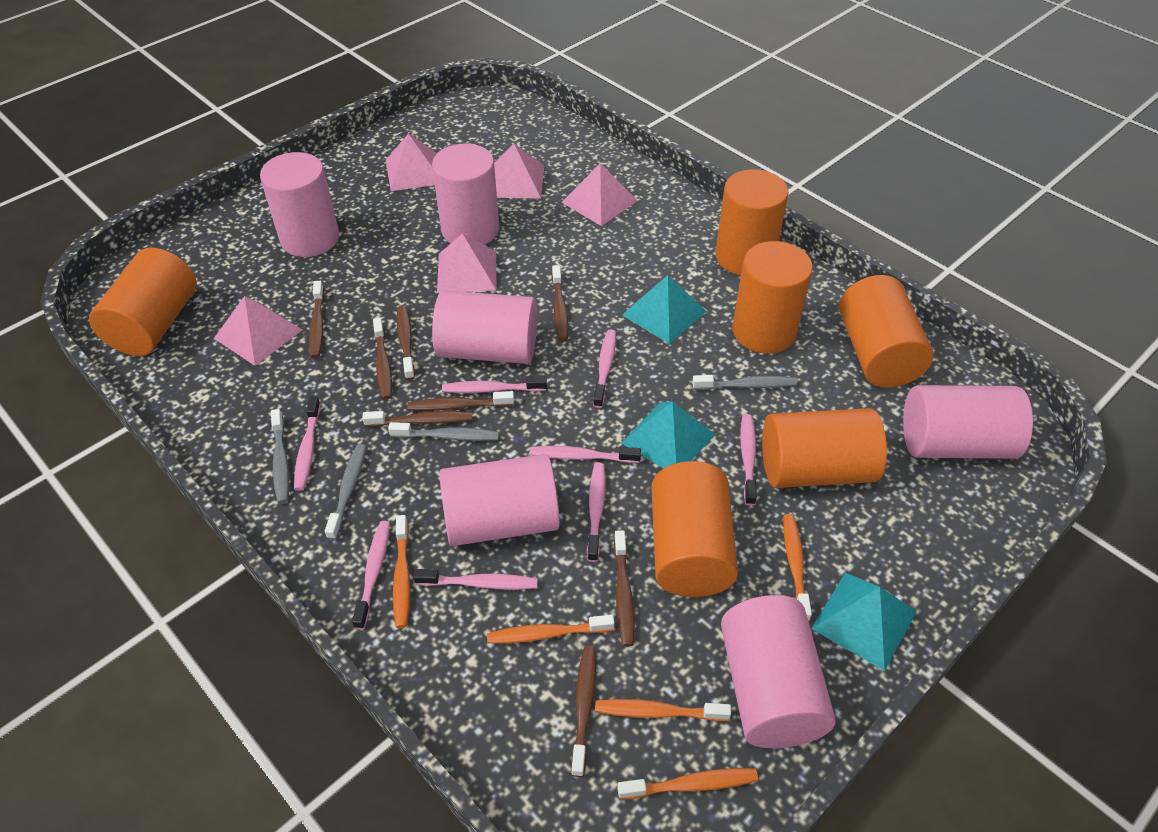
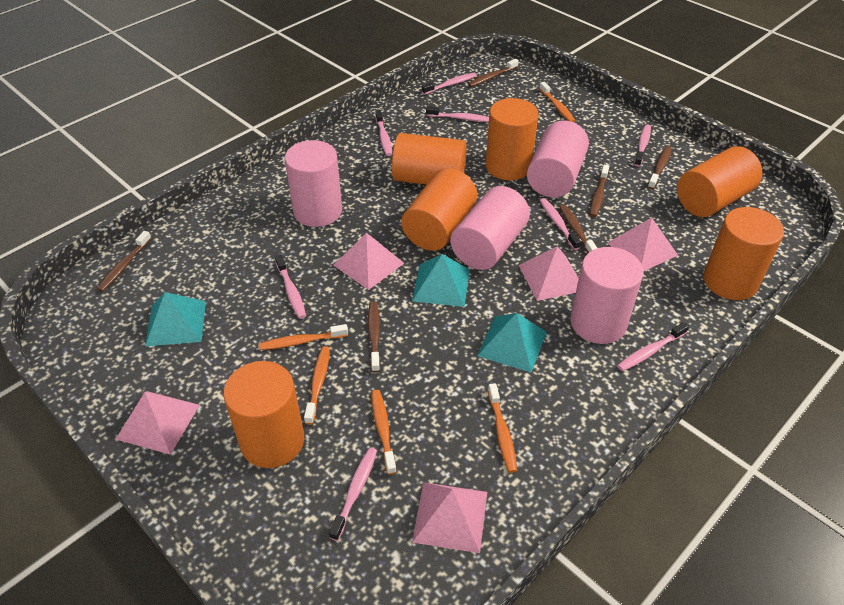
brown toothbrush: [309,281,324,358] [362,411,472,427] [373,318,392,400] [397,306,415,380] [407,391,514,411] [552,265,569,341] [571,646,596,777] [614,530,635,647] = 8 -> [97,231,152,292] [368,302,380,373] [468,59,519,87] [559,204,597,253] [590,165,609,217] [648,146,672,189] = 6
grey toothbrush: [271,409,289,504] [325,444,366,540] [388,422,499,441] [692,375,797,390] = 4 -> none = 0
pink cylinder: [260,152,339,257] [432,144,499,245] [432,290,537,364] [439,454,560,546] [721,595,835,748] [903,385,1033,459] = 6 -> [285,140,342,227] [450,186,530,270] [527,121,589,198] [570,247,643,344] = 4

